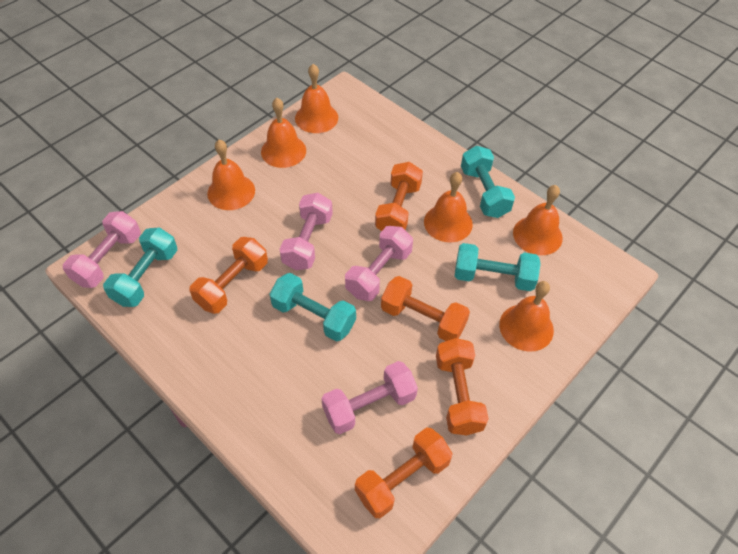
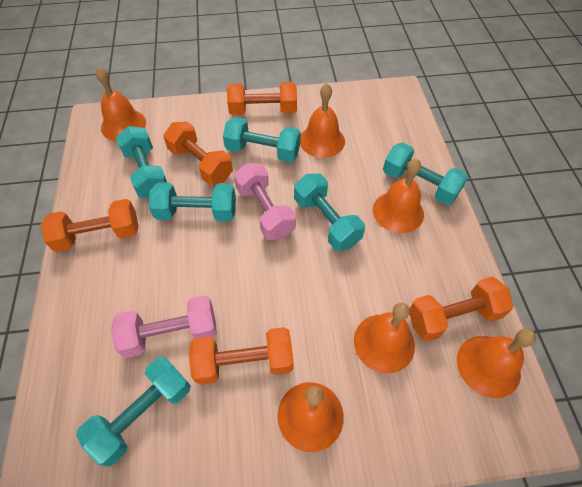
pink dumbbell: [63,211,141,288] [279,193,333,270] [322,361,418,434] [345,226,413,301] = 4 -> [111,295,217,358] [234,163,296,240] = 2
turquoise dumbbell: [103,227,177,307] [270,273,356,341] [455,243,541,291] [461,146,515,218] = 4 -> [76,356,191,467] [116,126,167,198] [149,182,236,222] [223,117,301,163] [294,174,365,251] [383,142,468,205] = 6

